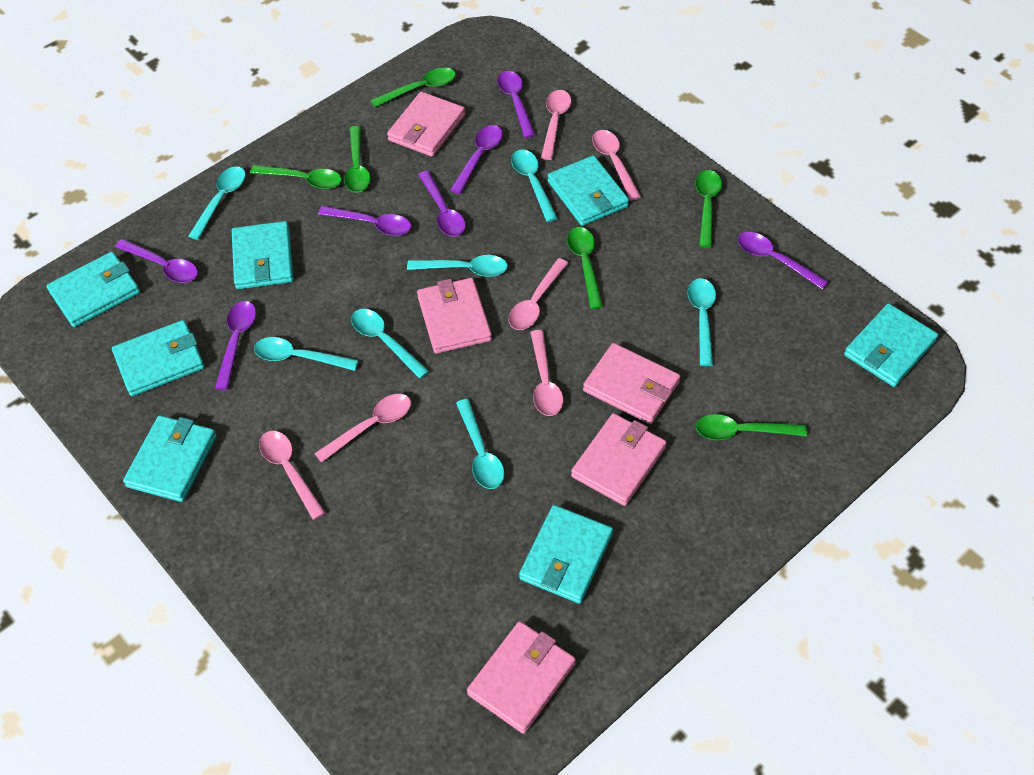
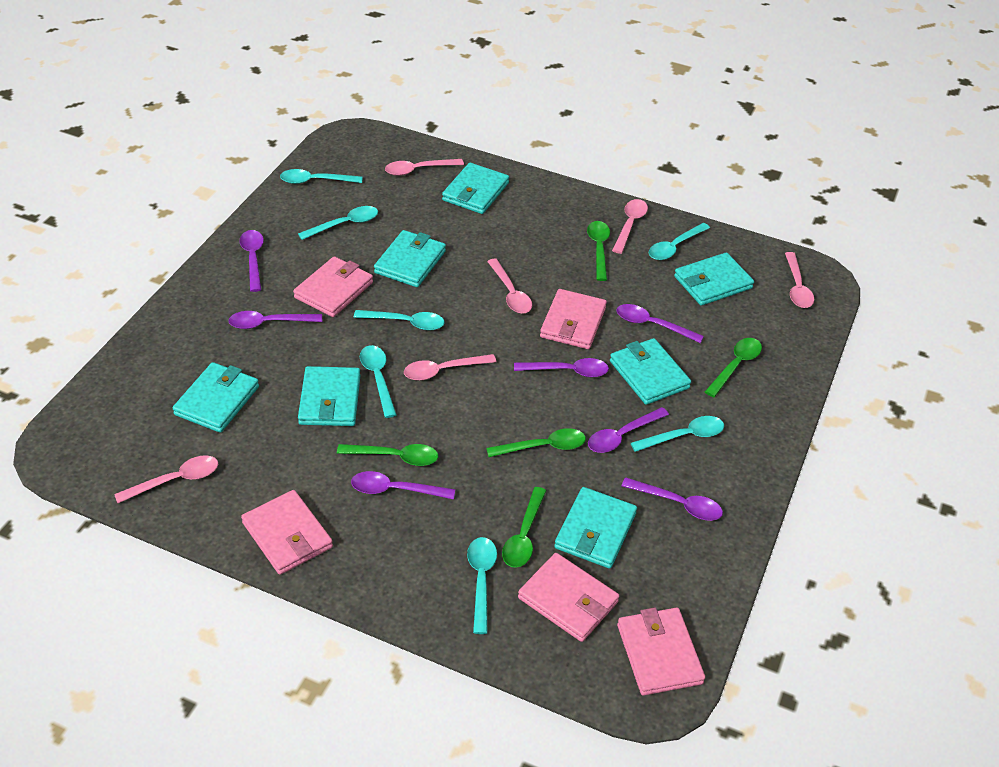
green spoon: [250,165,342,189] [344,126,370,193] [371,67,456,107] [567,227,603,309] [695,170,722,248] [696,414,807,440] = 6 -> [337,444,438,466] [486,428,586,457] [502,487,546,568] [587,221,610,281] [705,338,762,397] = 5

